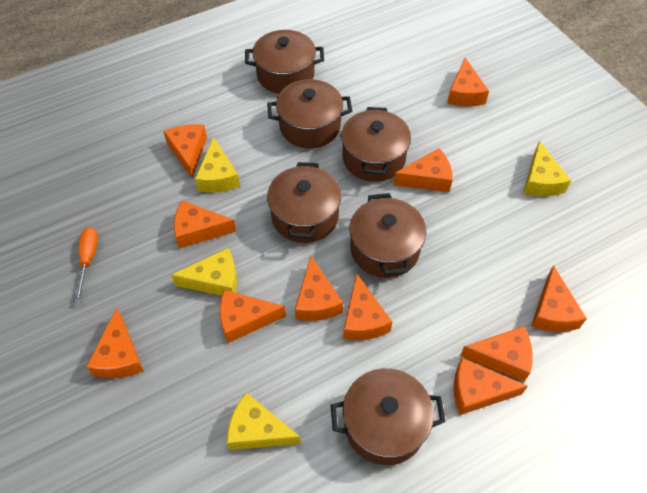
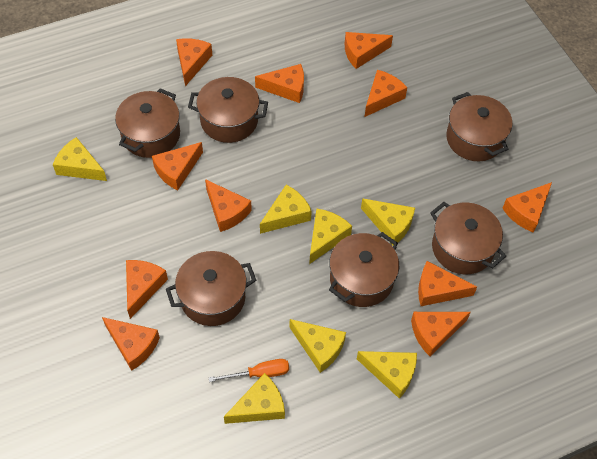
yellow cheese: [171,248,237,296] [195,137,240,192] [227,392,301,450] [523,140,571,196] = 4 -> [53,137,107,181] [224,373,285,424] [260,185,312,234] [289,319,346,373] [309,209,352,264] [357,351,417,399] [361,198,415,246] = 7

